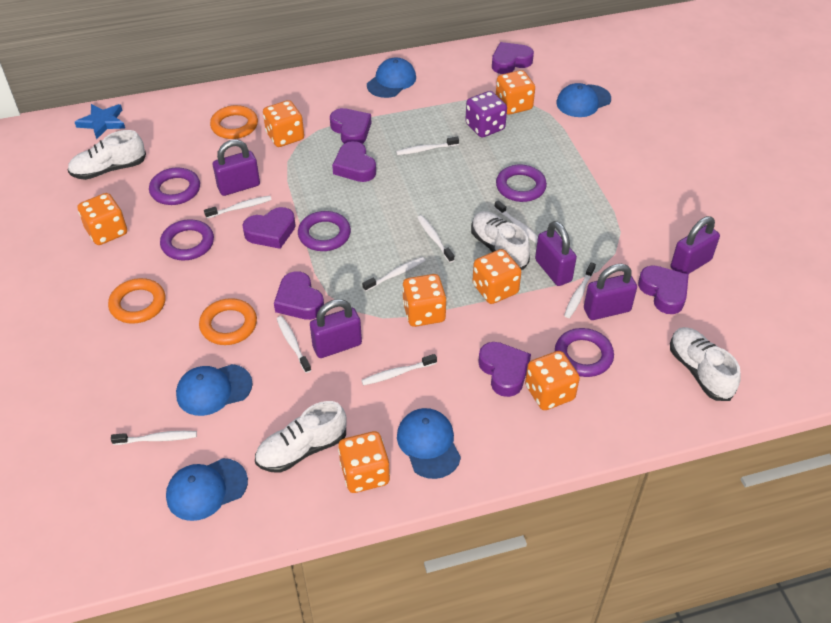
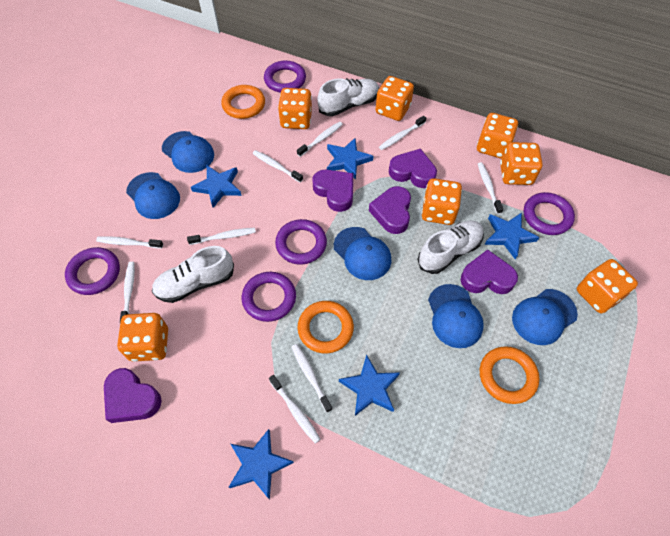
blue star: [75,104,125,140] = 1 -> [191,165,242,208] [229,429,294,500] [327,138,373,179] [339,355,400,416] [485,212,539,260] = 5
purple dice: [465,91,507,138] = 1 -> none = 0
purple heart: [242,207,296,249] [274,271,324,320] [330,108,371,144] [332,141,376,182] [478,342,531,397] [492,42,534,74] [638,265,689,314] = 7 -> [104,368,162,423] [312,170,353,212] [369,186,411,234] [389,149,437,188] [461,249,518,294] = 5
purple padlock: [213,140,260,196] [310,299,362,358] [535,221,577,286] [584,264,637,320] [671,216,720,274] = 5 -> none = 0
white shoe: [68,130,146,180] [255,401,347,473] [471,211,530,270] [670,327,741,401] = 4 -> [152,246,234,303] [318,78,379,116] [417,220,484,274] = 3

